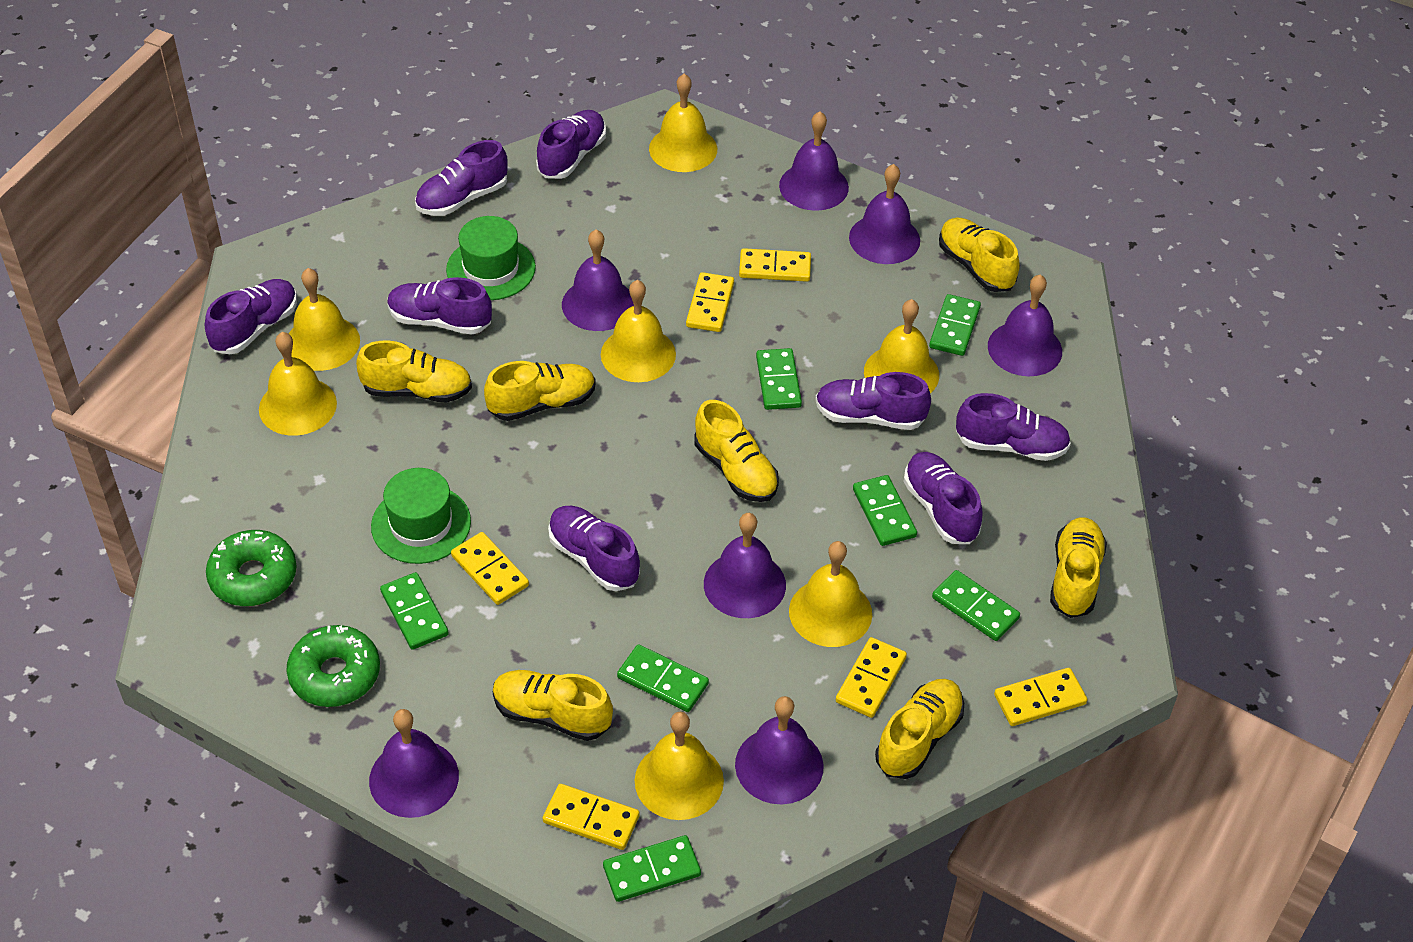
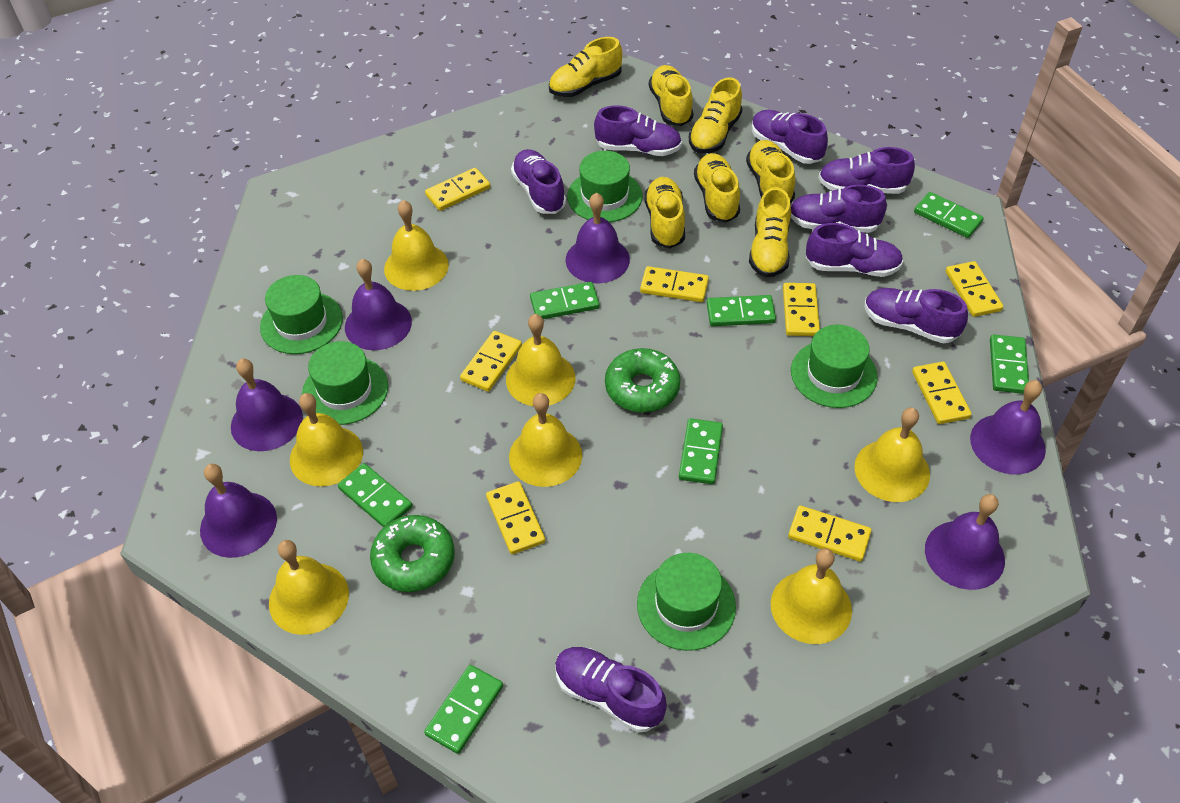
green hat: [371,468,471,564] [446,216,536,300] = 2 -> [260,275,343,354] [302,341,388,425] [567,151,643,222] [637,553,736,651] [791,325,878,408] = 5
purple bell: [369,709,459,818] [562,229,634,331] [704,513,786,618] [735,696,824,804] [779,111,849,211] [849,164,920,264] [988,274,1062,376] = 7 -> [200,464,277,558] [231,359,303,451] [345,259,412,350] [566,193,630,283] [925,494,1005,590] [970,380,1046,475] = 6
yellow domino: [451,532,529,605] [543,784,640,850] [686,272,734,332] [739,248,811,282] [836,637,907,718] [994,668,1087,726] = 6 -> [425,168,490,211] [460,331,522,392] [486,481,545,554] [640,266,709,302] [783,283,820,336] [788,506,871,562] [912,362,972,424] [946,261,1003,317] = 8

